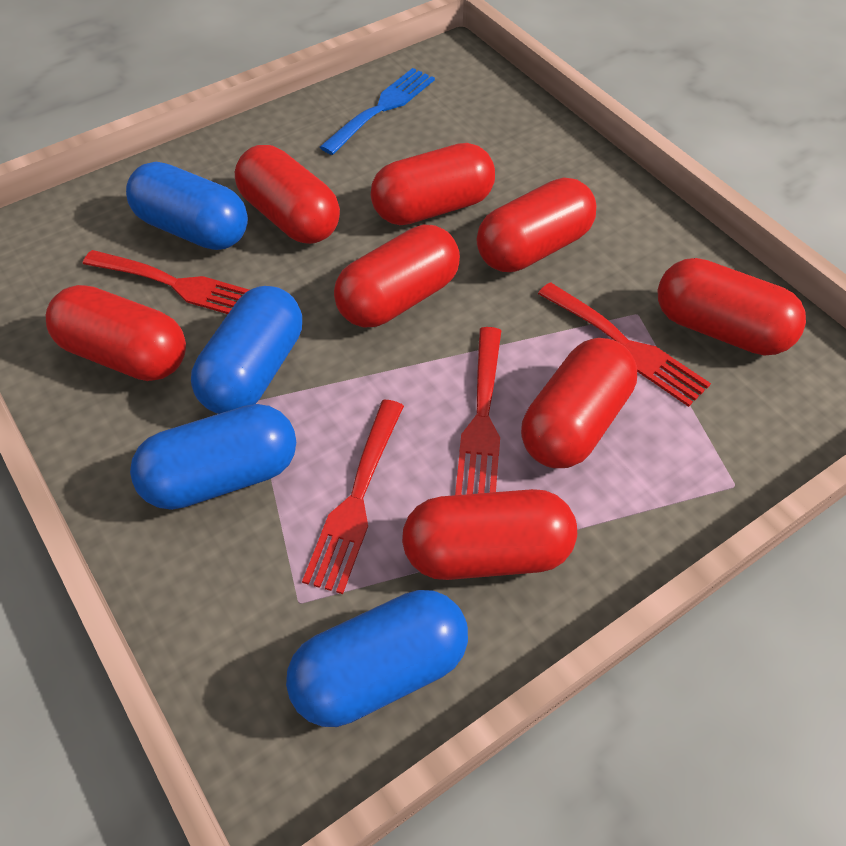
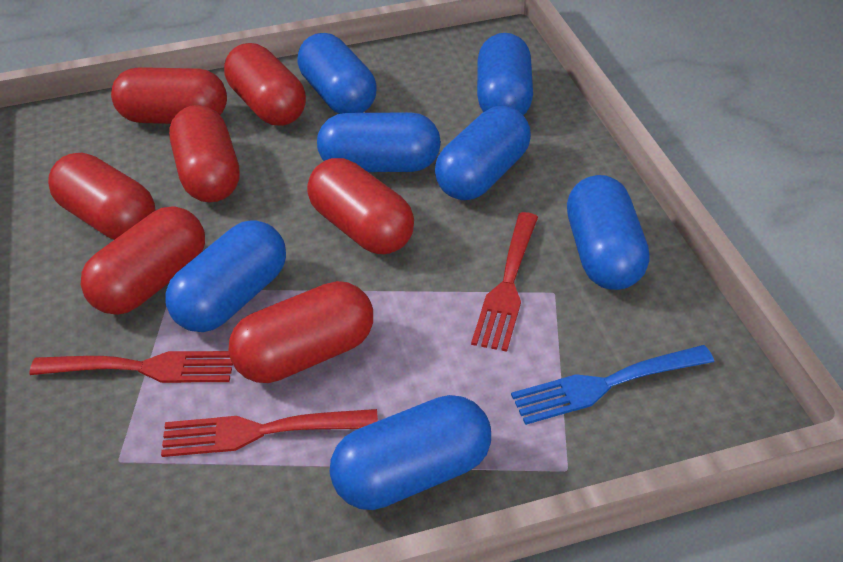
blue capsule: [126,162,248,250] [130,404,296,510] [191,286,302,414] [286,590,468,727] = 4 -> [165,220,286,332] [298,33,376,114] [317,112,441,172] [330,395,491,510] [435,106,531,200] [477,33,533,115] [567,175,650,290] = 7
red capsule: [46,285,186,381] [235,145,340,244] [334,225,460,328] [371,143,495,225] [402,489,577,580] [477,177,597,272] [521,338,637,468] [657,258,806,355] = 8 -> [48,153,156,240] [81,207,205,315] [111,67,227,124] [169,105,240,203] [224,43,306,126] [228,281,373,383] [307,158,414,254] = 7
red fork: [83,250,249,314] [302,400,404,594] [455,327,501,495] [538,282,711,407] = 4 -> [29,351,233,383] [161,409,378,457] [471,212,538,352] = 3

